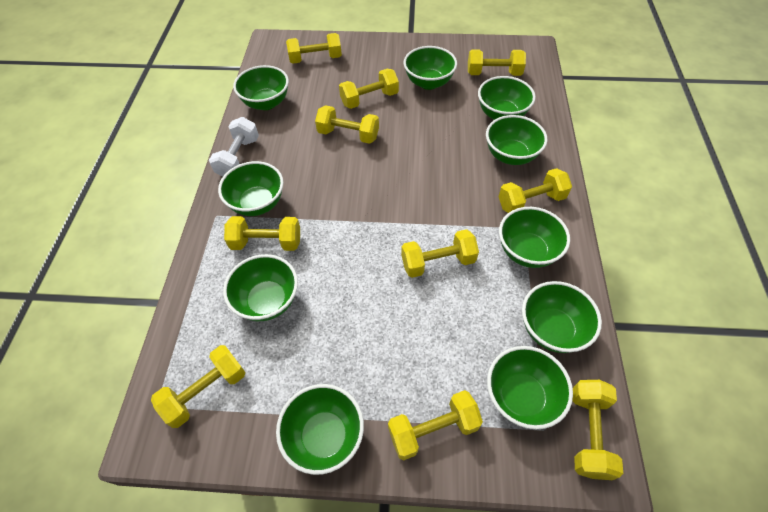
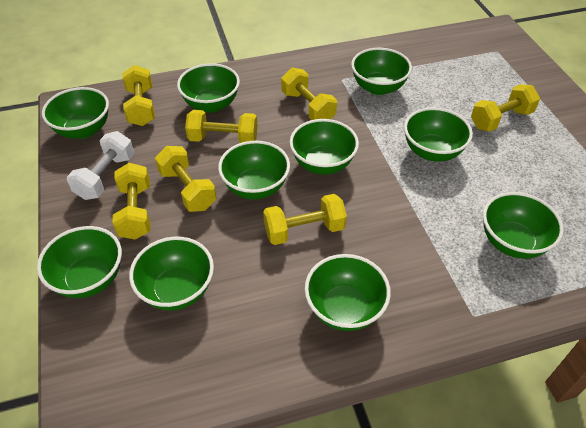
yellow dumbbell: [151,345,245,428] [224,216,300,251] [286,33,342,64] [315,105,379,144] [339,69,399,109] [388,390,483,460] [401,229,479,278] [468,49,526,76] [498,168,572,213] [572,380,623,480] = 10 -> [112,163,151,240] [122,65,155,126] [155,146,217,212] [185,110,258,143] [263,194,347,245] [281,68,337,120] [471,84,540,131] = 7

